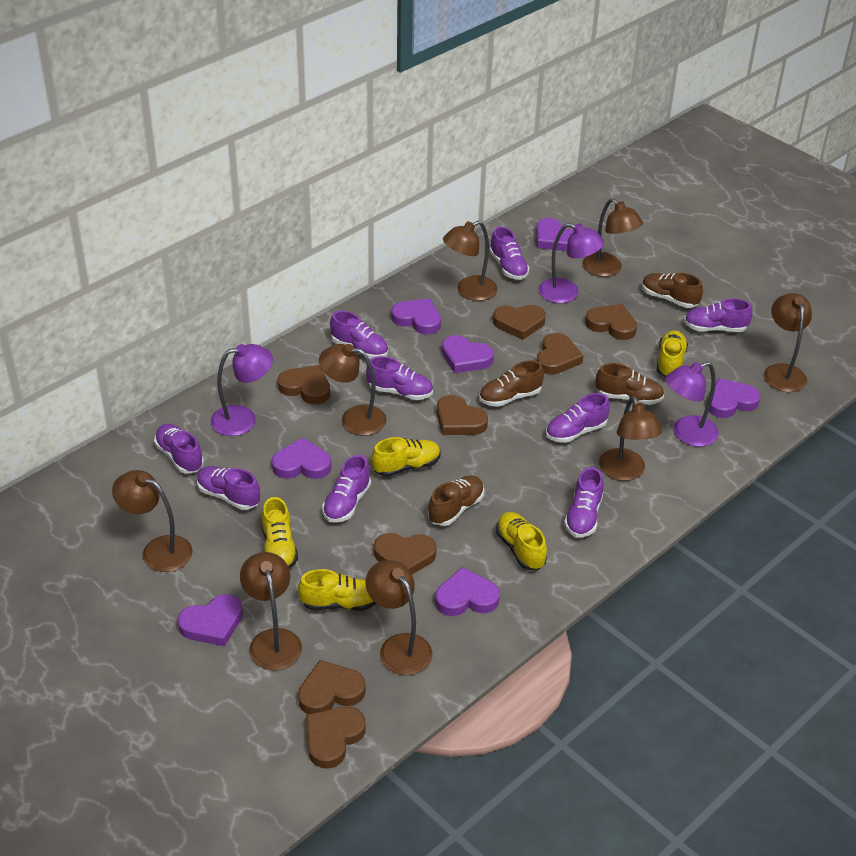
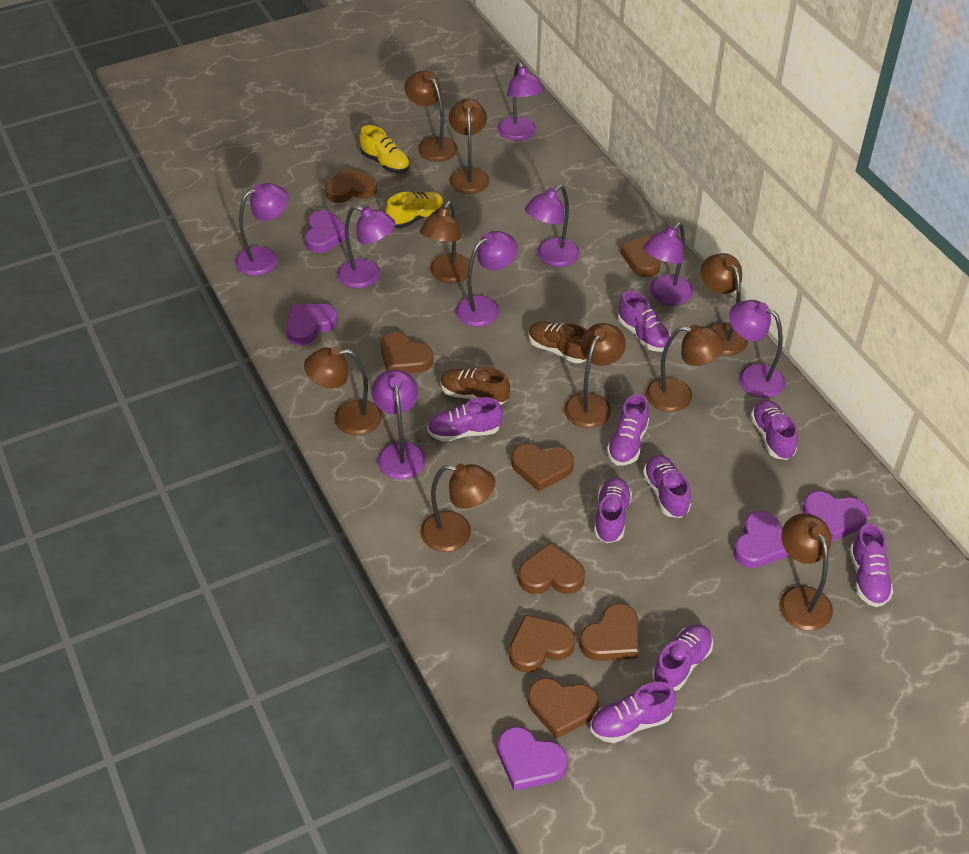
brown lamp: [112,470,193,572] [240,552,302,670] [319,344,387,436] [366,560,432,675] [443,220,498,301] [582,198,643,277] [599,396,662,481] [764,293,812,392] = 8 -> [304,347,382,435] [404,71,457,162] [420,201,473,283] [420,464,496,552] [449,99,490,194] [564,323,626,428] [646,325,725,412] [701,253,748,355] [779,513,833,631] = 9
brown shoe: [428,475,484,526] [479,360,544,407] [595,363,664,405] [642,273,703,308] = 4 -> [440,367,510,405] [528,321,587,363] = 2
purple heart: [178,594,243,646] [272,438,331,479] [391,299,441,335] [435,567,500,616] [442,335,494,373] [536,218,574,251] [707,378,760,418] = 7 -> [286,304,338,345] [305,210,351,253] [498,727,568,791] [733,511,790,568] [802,491,869,542] = 5
purple lamp: [211,344,273,436] [539,223,604,303] [665,362,719,447] = 3 -> [235,183,289,276] [337,205,396,288] [372,369,426,479] [455,231,518,327] [498,62,544,141] [525,185,580,267] [643,223,693,305] [729,300,785,398] = 8
yellow shoe: [262,497,298,569] [298,569,376,611] [371,437,440,477] [496,512,547,570] [656,330,688,377] = 5 -> [359,125,410,173] [385,192,444,228] = 2

